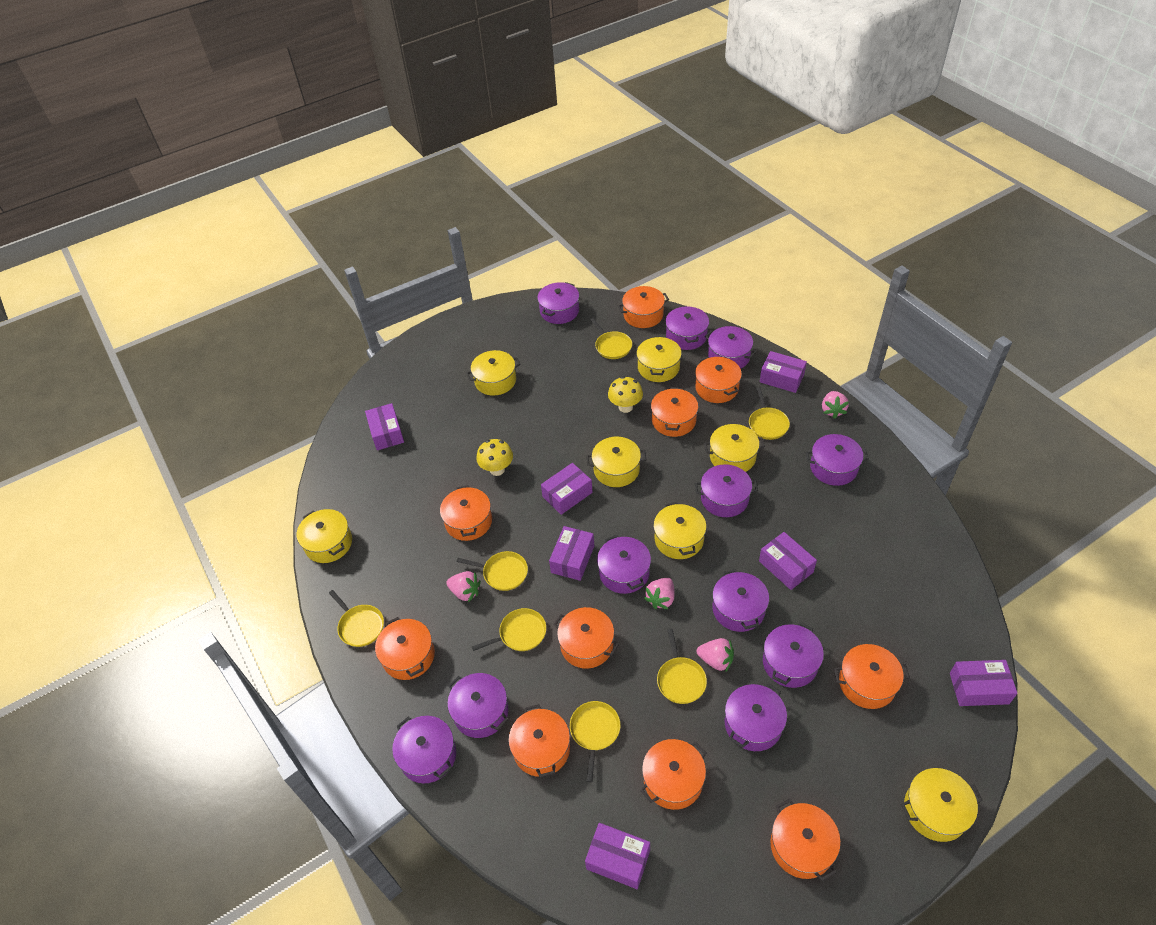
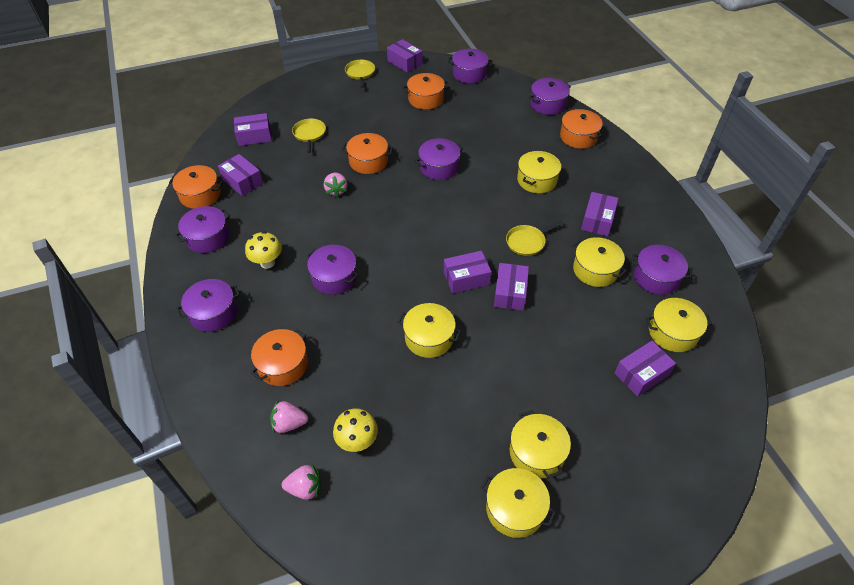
orange pot: [375,617,435,680] [440,485,492,541] [508,704,570,778] [553,607,619,669] [618,286,669,328] [641,739,706,810] [651,387,698,437] [695,357,742,403] [770,799,841,881] [834,644,910,709] = 10 -> [169,165,222,209] [251,329,308,386] [342,133,393,174] [403,73,449,110] [560,109,603,149] = 5
pink strawberry: [446,571,481,602] [644,578,674,609] [697,638,734,671] [822,391,849,419] = 4 -> [270,401,308,433] [282,465,321,500] [324,173,347,198] = 3
purple pot: [392,716,456,784] [448,673,508,738] [537,282,579,324] [597,535,651,594] [665,306,709,350] [695,464,758,517] [705,326,756,369] [712,569,769,632] [725,683,787,751] [763,622,824,688] [806,434,869,486] = 11 -> [175,206,230,253] [176,279,240,332] [307,245,358,295] [415,138,463,180] [448,49,492,83] [529,78,571,115] [631,245,693,295] = 7
yellow pan: [329,590,384,647] [456,551,528,591] [472,608,546,651] [570,701,620,782] [591,318,632,359] [657,629,707,704] [749,387,790,440] = 7 -> [292,119,326,153] [345,60,375,88] [506,221,563,256] = 3
yellow pot: [297,509,352,563] [466,350,521,396] [586,437,647,487] [637,336,682,382] [653,502,706,559] [704,424,765,472] [901,768,983,842] = 7 -> [398,303,461,358] [480,468,556,538] [510,410,571,478] [517,151,561,193] [573,237,627,287] [646,298,712,352] = 6

